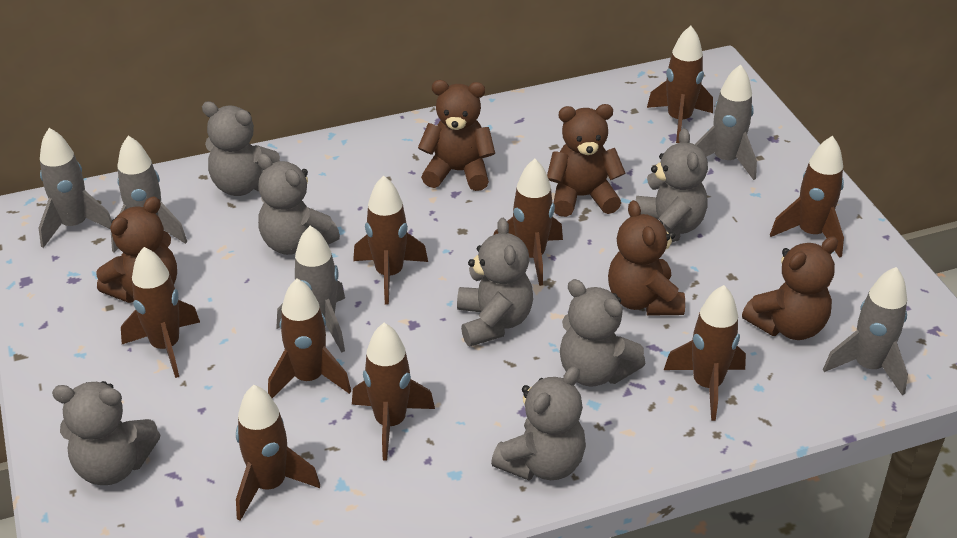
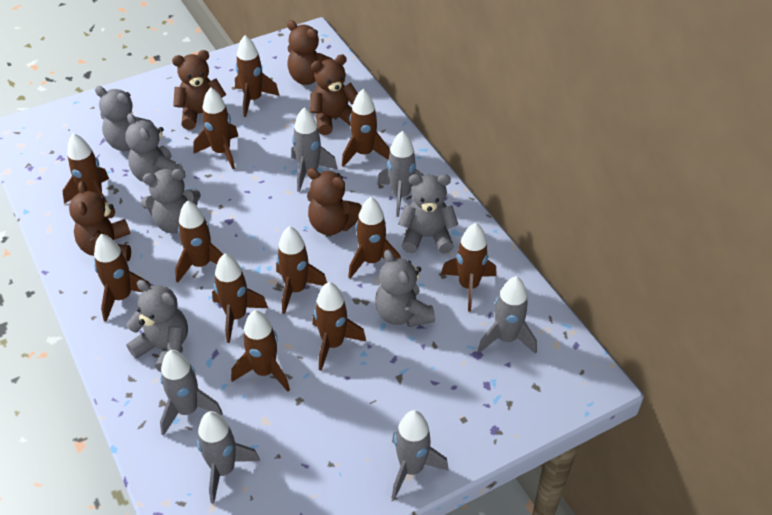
brown rocket: [121,247,200,378] [236,385,320,521] [268,279,351,398] [352,323,435,461] [353,176,428,305] [494,159,563,286] [647,26,713,143] [664,285,746,421] [770,136,844,258] = 9 -> [62,133,109,204] [94,234,151,322] [175,200,223,283] [193,87,238,169] [212,253,268,343] [231,310,290,392] [235,35,280,117] [276,226,327,314] [312,282,366,371] [342,89,390,167] [348,197,401,279] [441,223,497,312] = 12
grey rocket: [39,128,112,248] [111,136,187,253] [276,226,345,353] [695,64,757,180] [823,267,908,396] = 5 -> [160,350,223,436] [197,411,260,504] [291,107,338,192] [377,131,424,217] [392,410,448,499] [478,276,537,354] = 6
grey teddy bear: [52,381,160,485] [202,101,280,196] [257,153,340,255] [457,218,533,346] [491,366,586,480] [560,279,645,387] [636,128,708,242] = 7 -> [95,86,152,151] [125,113,185,182] [126,280,188,372] [141,169,201,233] [375,250,435,327] [398,174,458,254] = 6

